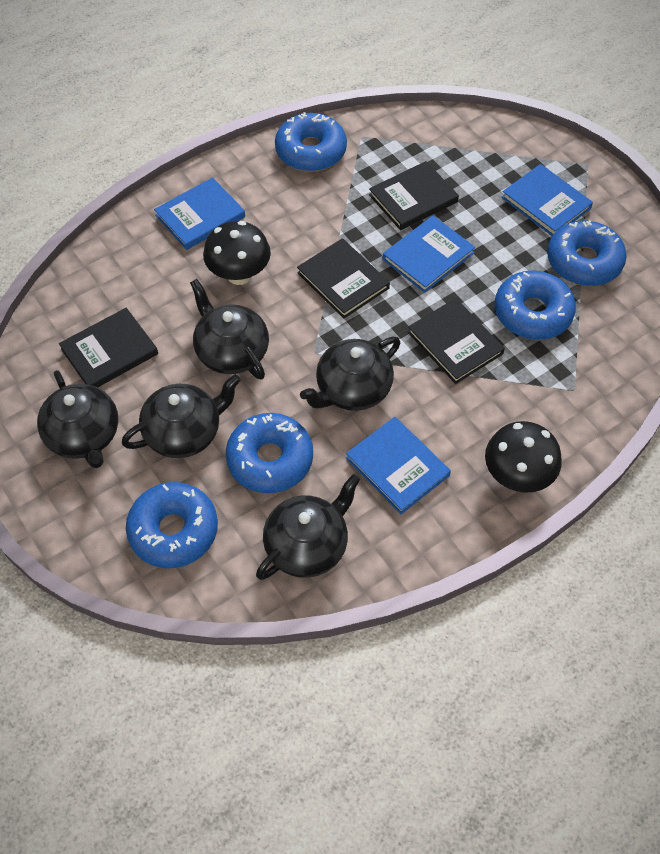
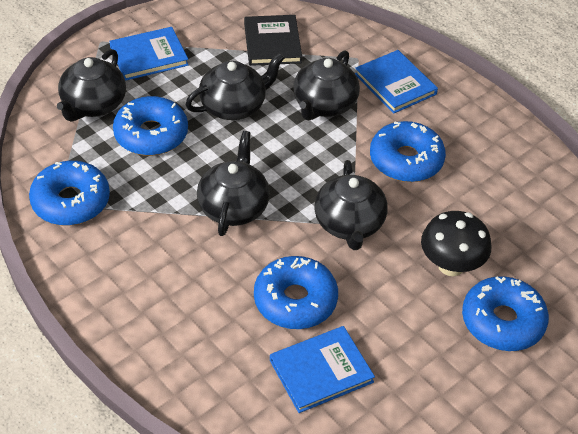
black book: [59,308,158,388] [297,238,390,318] [369,161,459,231] [408,298,505,384] = 4 -> [244,15,302,66] = 1
black mushroom: [203,221,271,285] [485,421,562,493] = 2 -> [421,211,491,276] = 1
blue book: [154,177,245,250] [346,417,451,514] [382,216,475,293] [501,164,593,236] = 4 -> [109,27,189,81] [270,326,375,413] [355,50,438,114] = 3

